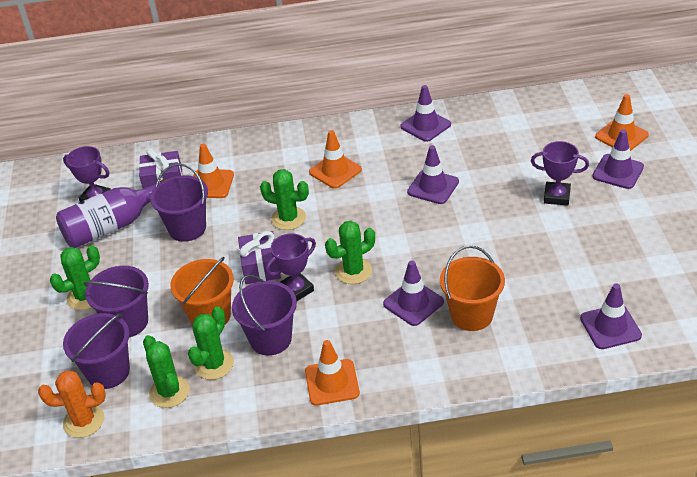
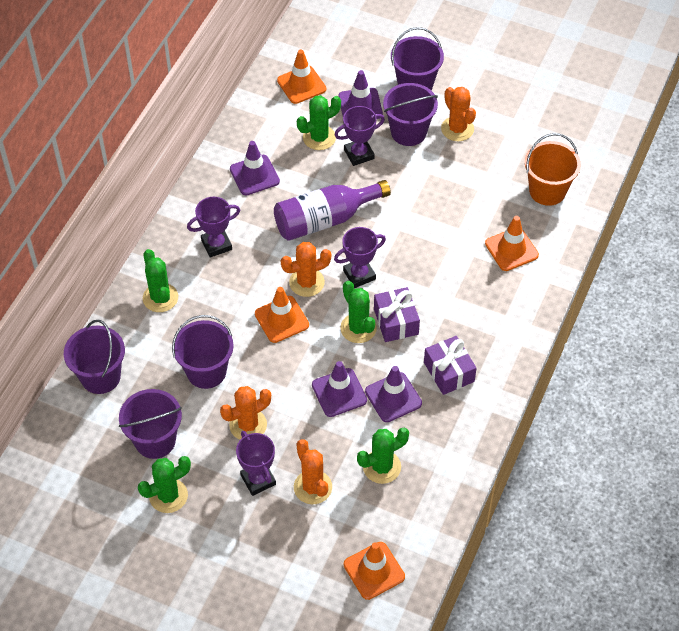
orange bucket: [170,257,234,325] [440,245,505,331] = 2 -> [525,133,581,206] = 1
orange cactus: [38,370,106,438] = 1 -> [220,386,271,440] [281,242,331,297] [294,439,332,504] [441,87,476,141] = 4
purple bucket: [63,313,130,389] [84,266,149,337] [150,163,208,242] [232,275,297,355] = 4 -> [64,320,125,394] [119,389,182,459] [172,315,234,389] [383,83,438,146] [391,27,444,91] = 5
purple traffic cone: [383,260,444,326] [400,85,451,142] [407,145,459,204] [580,284,642,349] [592,129,644,189] = 5 -> [230,141,280,195] [312,361,367,417] [339,70,383,119] [365,366,422,422] = 4
purple trophy: [63,146,111,202] [266,233,316,301] [531,141,589,206] = 3 -> [187,197,240,258] [236,431,276,496] [334,106,385,166] [334,227,386,288] = 4

